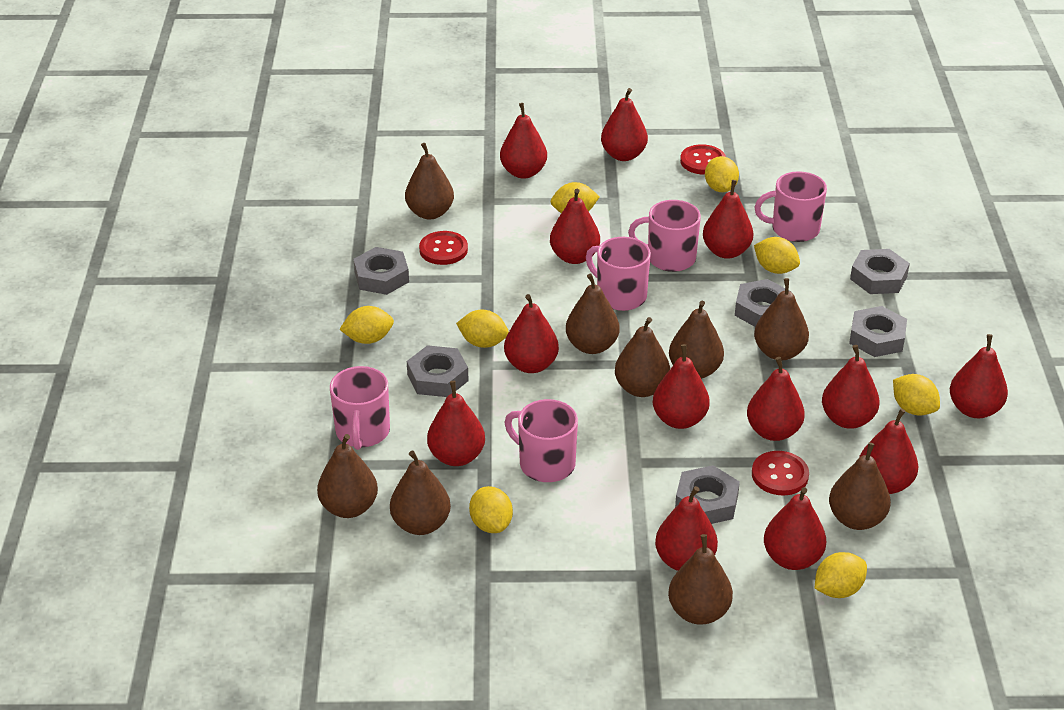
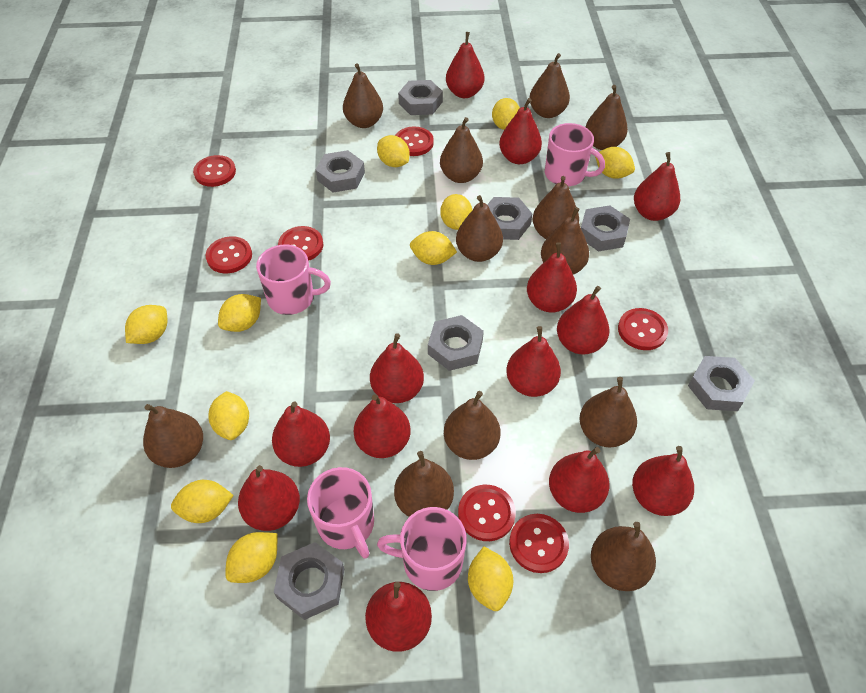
brown pear: [317,434,378,518] [390,451,451,535] [405,143,454,219] [566,273,619,354] [615,317,670,397] [668,534,733,625] [669,301,724,379] [754,278,809,360] [829,442,891,530] = 9 -> [143,404,203,468] [343,63,383,128] [394,451,454,517] [440,117,483,183] [444,391,501,460] [456,195,503,262] [529,53,570,118] [533,176,579,239] [541,207,589,275] [579,377,637,447] [586,85,628,150] [591,522,656,591] = 12
grey nut: [354,247,409,295] [407,345,469,397] [675,465,740,524] [735,279,791,327] [849,306,907,357] [850,249,910,294] = 6 -> [274,542,344,620] [316,150,365,192] [398,80,443,115] [428,315,484,371] [487,197,533,240] [581,205,630,252] [688,356,755,411] = 7
pink mug: [330,366,390,450] [505,399,578,482] [586,237,651,311] [628,200,701,272] [755,171,827,242] = 5 -> [256,244,331,315] [307,467,374,559] [377,507,467,591] [545,123,605,186] = 4
red button: [419,231,468,265] [680,144,726,175] [752,451,809,496] = 3 -> [193,155,236,187] [206,236,252,273] [278,226,323,261] [395,126,434,156] [458,485,516,541] [509,514,569,573] [618,308,668,350] = 7
yellow lemon: [339,306,394,344] [456,310,509,348] [469,486,513,533] [551,182,600,213] [705,156,739,192] [754,237,800,274] [815,552,867,598] [893,374,940,416] = 8 -> [125,305,167,344] [171,480,234,523] [208,391,249,440] [218,294,261,332] [225,532,278,583] [377,135,410,167] [410,231,457,265] [440,194,472,230] [468,547,513,611] [492,98,520,130] [595,147,635,179] = 11

